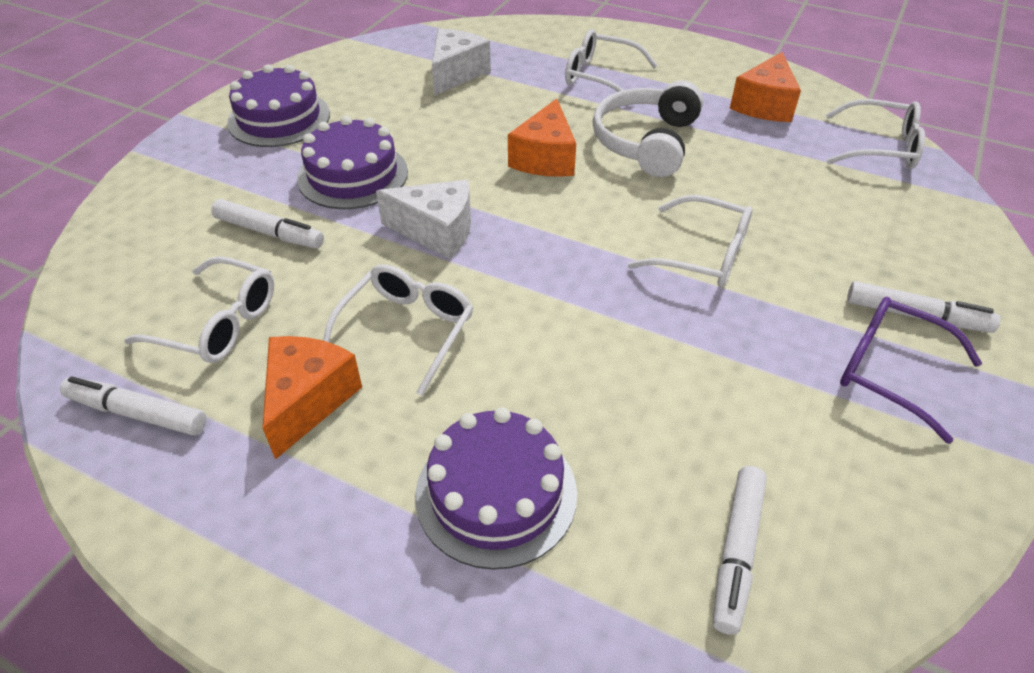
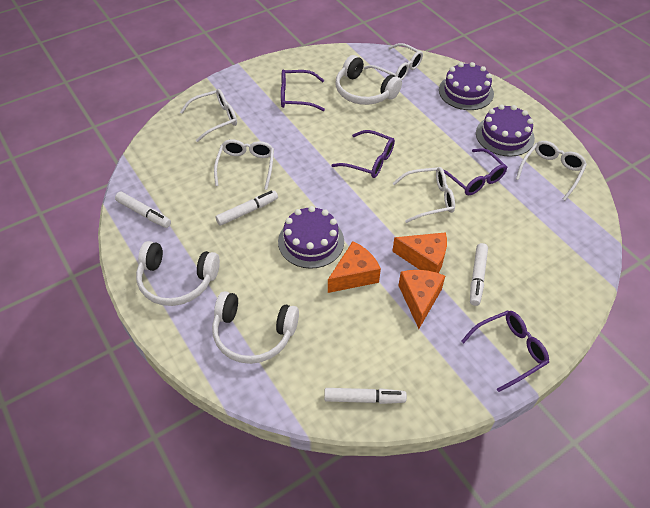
purple glasses: [840,297,982,444] = 1 -> [281,69,325,111] [331,130,395,178] [443,148,507,196] [461,311,549,392] = 4
white cheese: [376,180,471,259] [432,29,491,96] = 2 -> none = 0
white headphones: [593,80,703,177] = 1 -> [136,241,220,306] [212,291,299,364] [336,55,402,105] = 3

